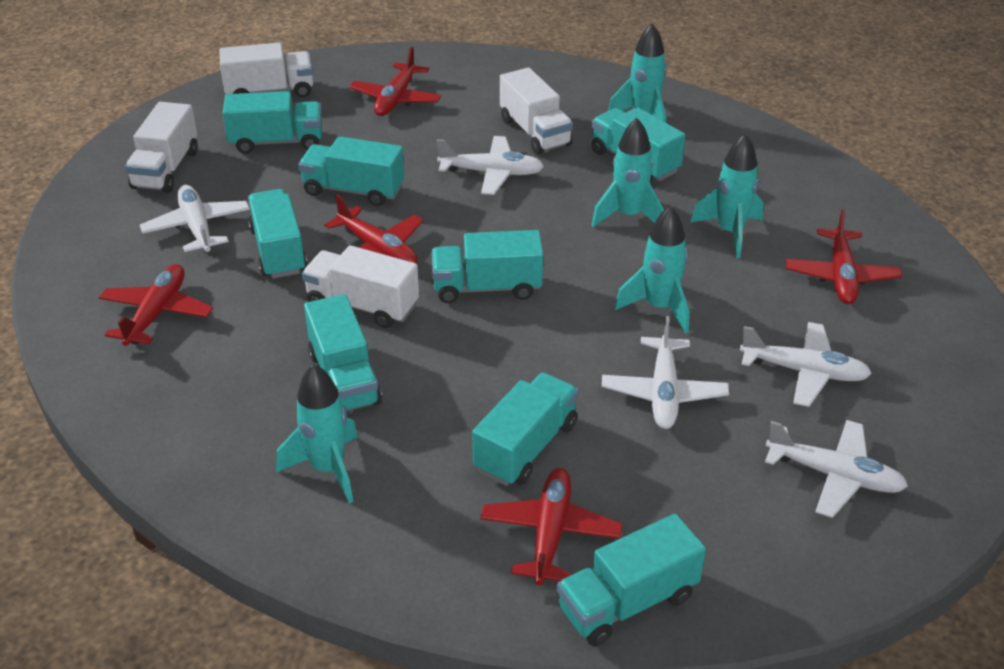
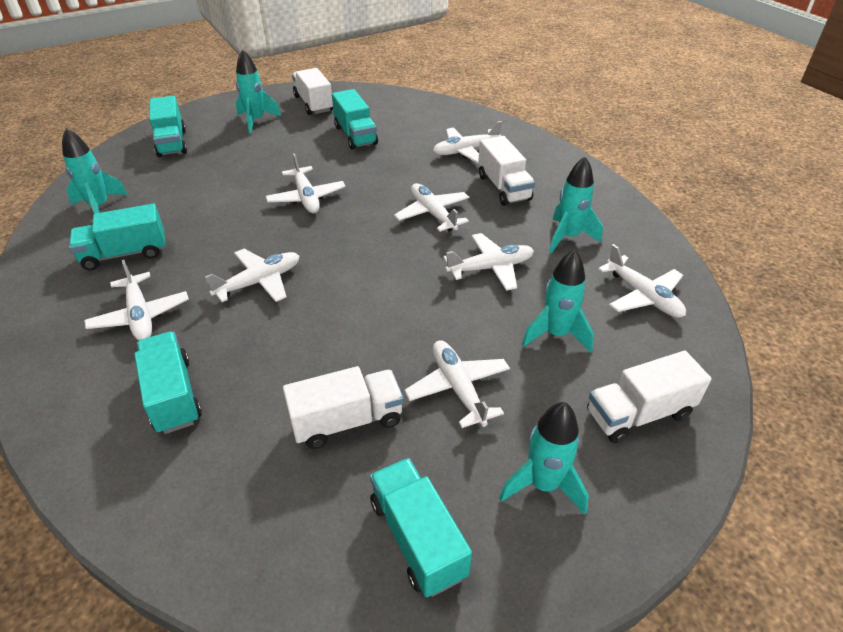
red plane: [99,264,213,346] [324,194,424,263] [349,46,441,116] [480,468,623,585] [786,209,902,304] = 5 -> none = 0
turquoise truck: [223,91,322,154] [248,189,307,278] [299,136,404,206] [304,294,382,411] [431,230,543,303] [472,373,578,486] [557,514,706,646] [592,107,685,182] = 8 -> [69,204,166,270] [134,332,202,434] [149,96,187,157] [332,89,378,150] [370,458,472,598] = 5
white plane: [140,185,250,252] [437,136,544,195] [602,316,729,429] [740,322,872,407] [765,420,908,518] = 5 -> [84,260,189,340] [205,249,299,302] [266,153,345,213] [394,183,470,232] [404,340,510,428] [433,121,502,163] [443,233,534,291] [598,244,686,318] = 8

